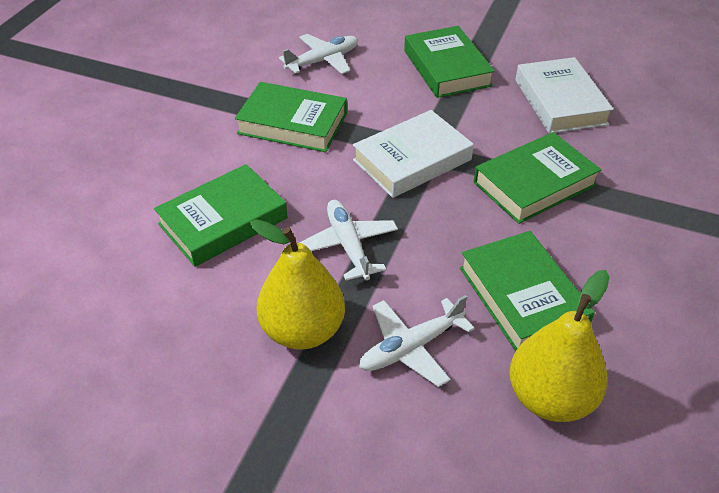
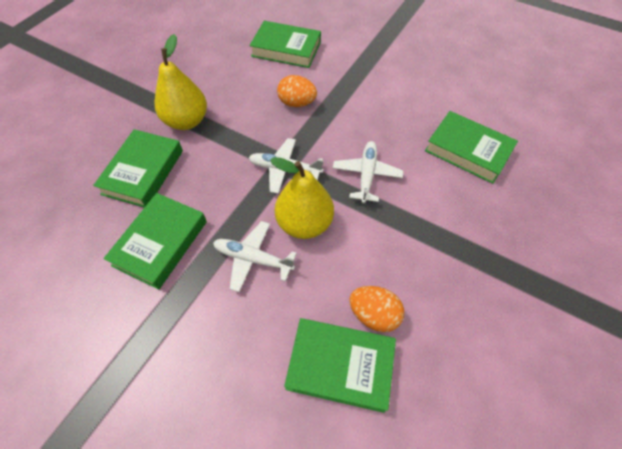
orange egg: none = 0 -> [277,75,317,107] [349,286,404,332] = 2
white book: [353,110,474,198] [515,57,614,134] = 2 -> none = 0

